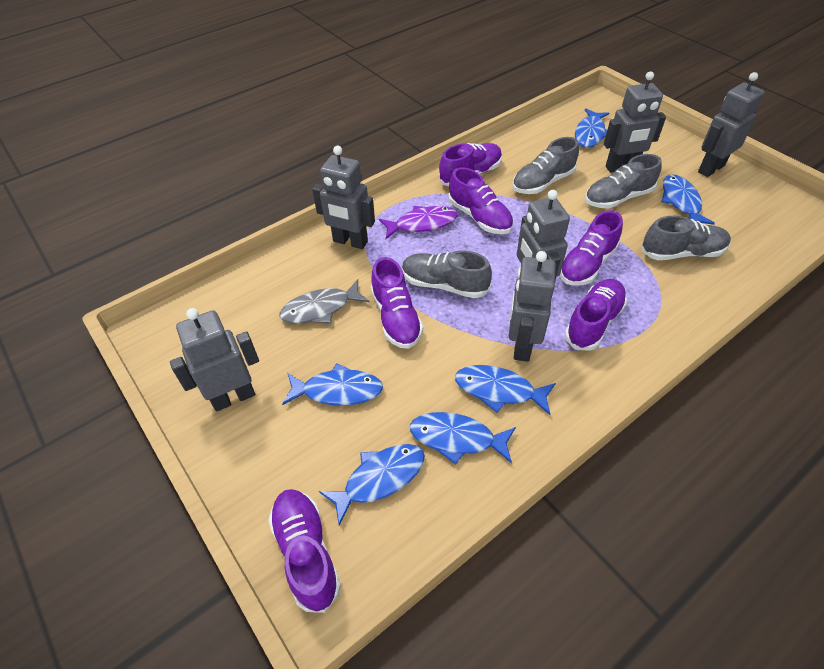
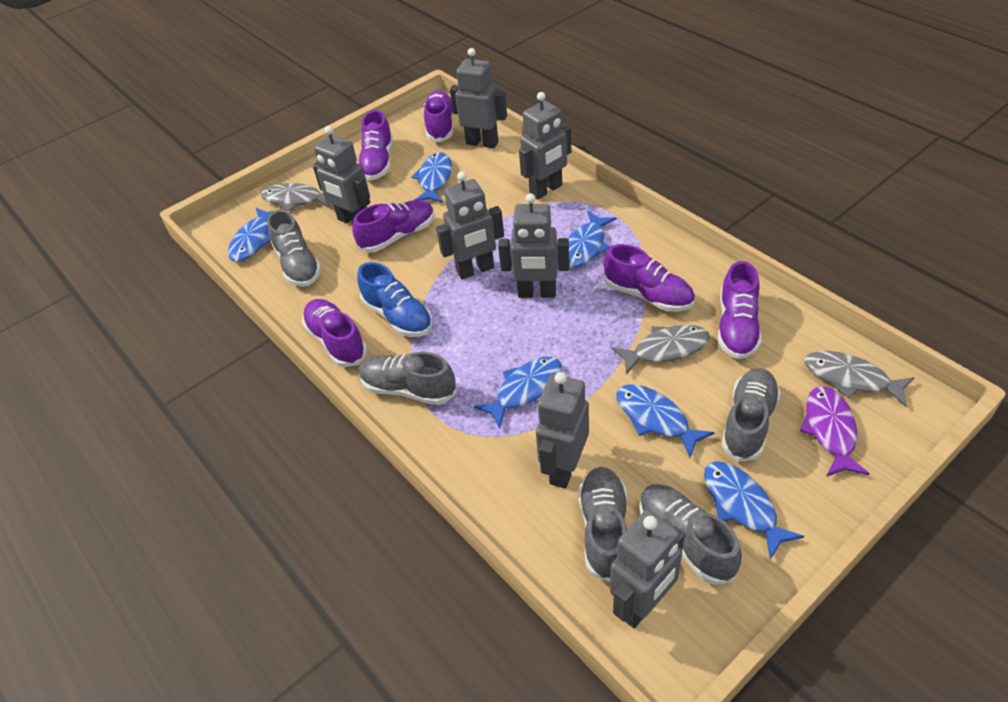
blue shoe: none = 0 -> [357,262,433,337] = 1
grey fish: [279,279,370,324] = 1 -> [261,183,330,211] [612,325,710,375] [804,351,915,407] = 3
grey robot: [170,308,259,412] [312,146,375,249] [509,251,556,362] [517,190,570,280] [604,71,666,173] [698,72,765,177] = 6 -> [313,126,370,224] [436,171,504,279] [450,48,507,148] [498,193,569,298] [519,92,571,200] [536,372,589,488] [610,510,685,628] = 7
grey shoe: [402,250,492,298] [512,137,579,194] [585,154,661,209] [641,216,731,260] = 4 -> [267,210,321,287] [358,352,456,405] [578,467,627,582] [639,484,742,585] [721,368,781,462] = 5

